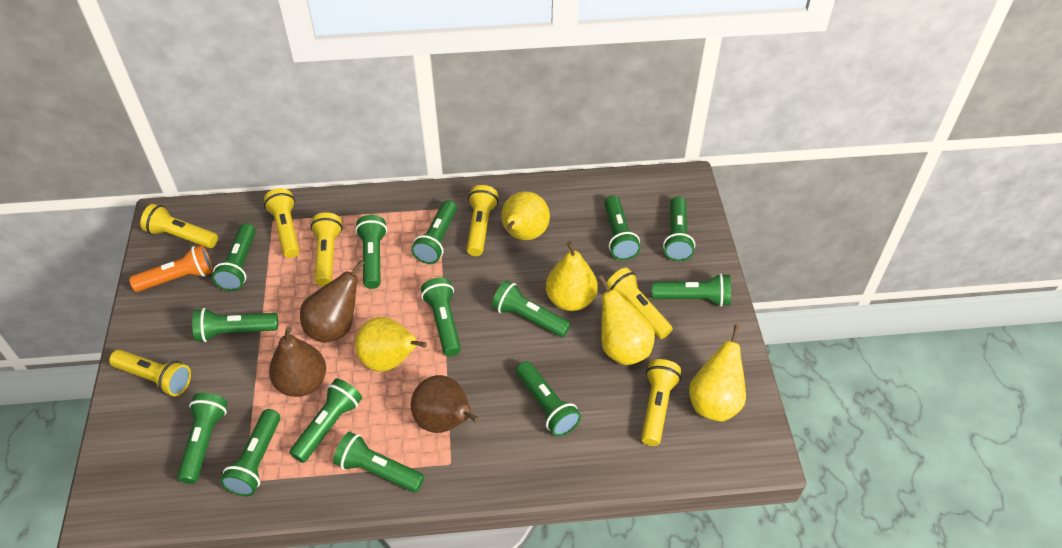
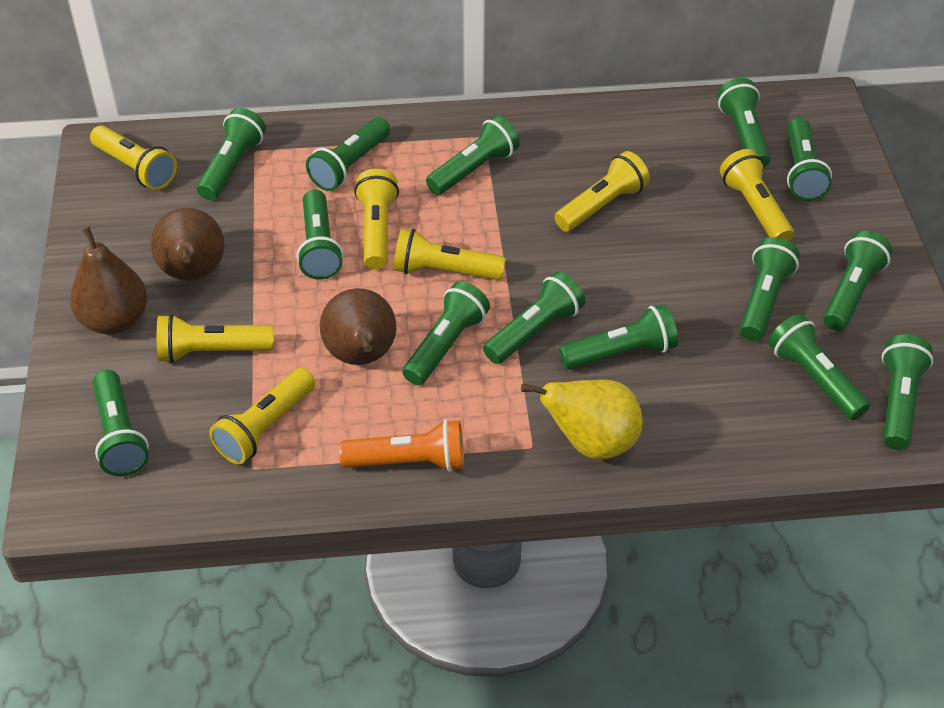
yellow pear: [355,317,427,372] [501,191,550,240] [546,241,598,311] [598,275,655,365] [689,325,746,422] = 5 -> [521,380,643,459] = 1

